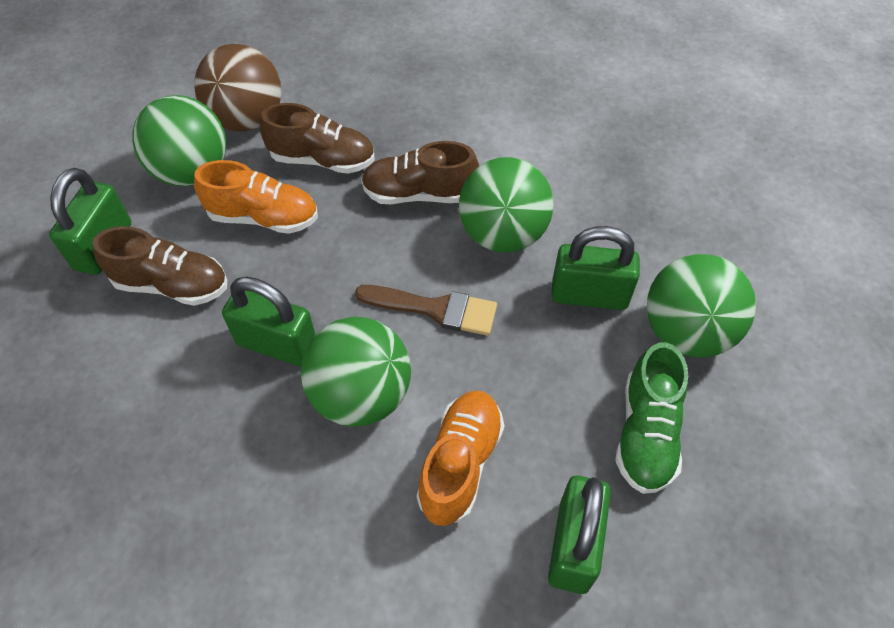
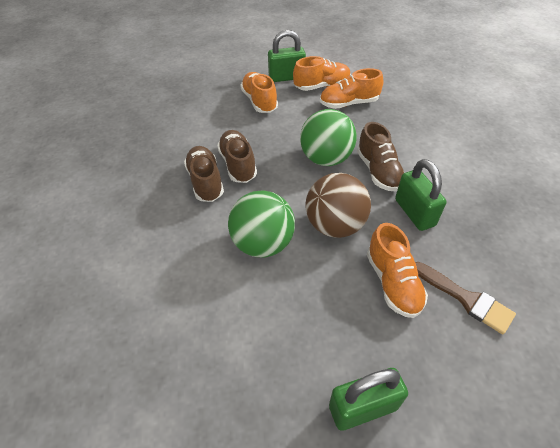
green ball: [132,95,226,186] [301,317,411,427] [459,157,553,252] [647,254,756,358] = 4 -> [228,190,295,257] [300,109,357,166] = 2
green padlock: [49,168,131,275] [222,277,316,366] [548,476,611,594] [551,226,640,310] = 4 -> [268,30,306,82] [329,368,408,431] [395,159,447,231] = 3
green shoe: [615,342,688,494] = 1 -> none = 0
orange shoe: [194,160,318,234] [417,391,504,526] = 2 -> [240,72,278,113] [293,56,351,91] [320,68,383,109] [367,223,428,318] = 4

